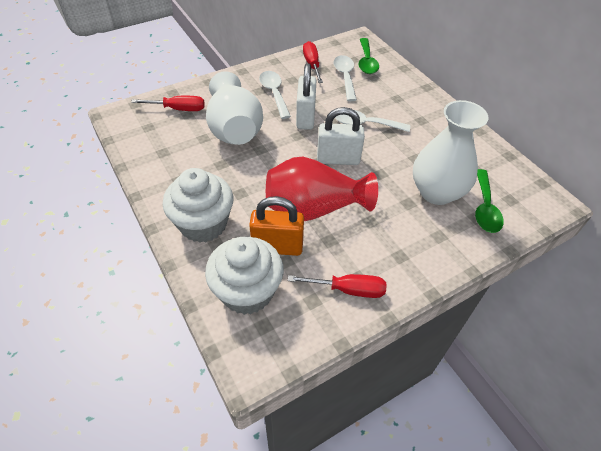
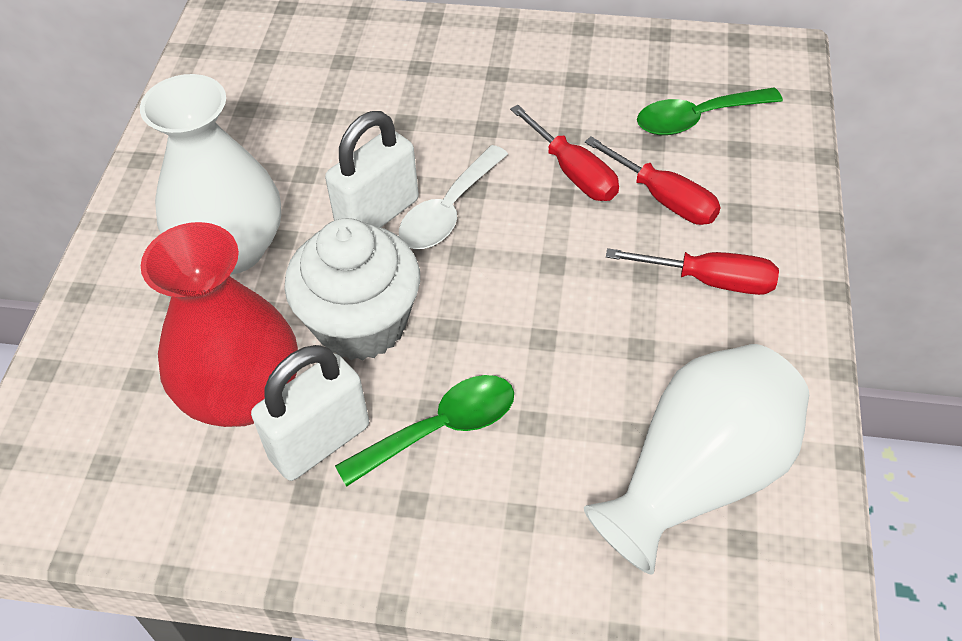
orange padlock: [249,196,304,256] = 1 -> none = 0
white cupcake: [163,168,233,243] [205,237,284,315] = 2 -> [284,218,420,361] = 1
white spoon: [259,71,291,119] [333,55,357,101] [335,110,410,132] = 3 -> [399,145,508,249] = 1

